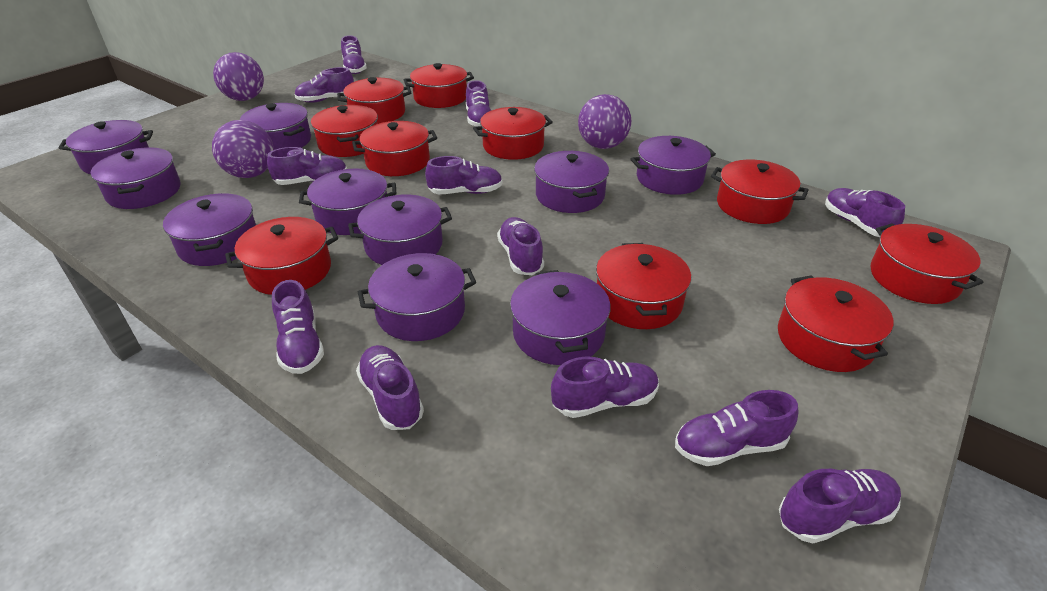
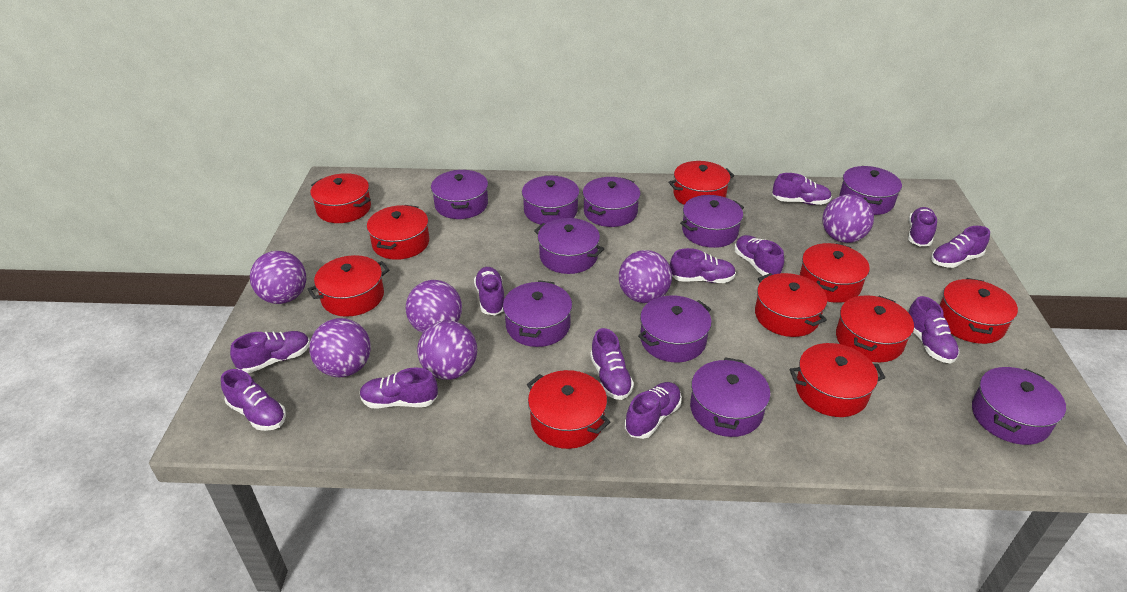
purple ball: [212,120,274,178] [213,52,264,101] [578,94,631,149] = 3 -> [250,251,306,304] [309,318,371,377] [406,280,462,333] [417,321,477,380] [619,250,672,303] [822,194,874,243] = 6

